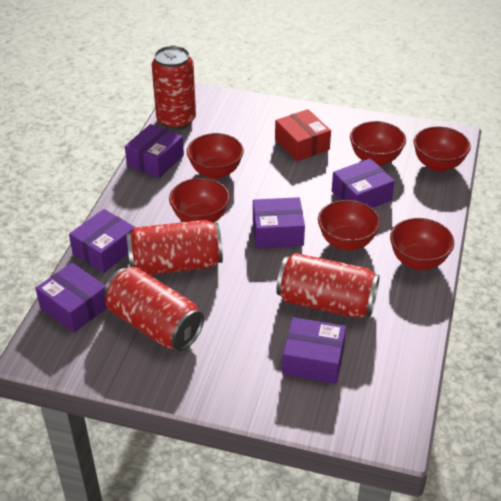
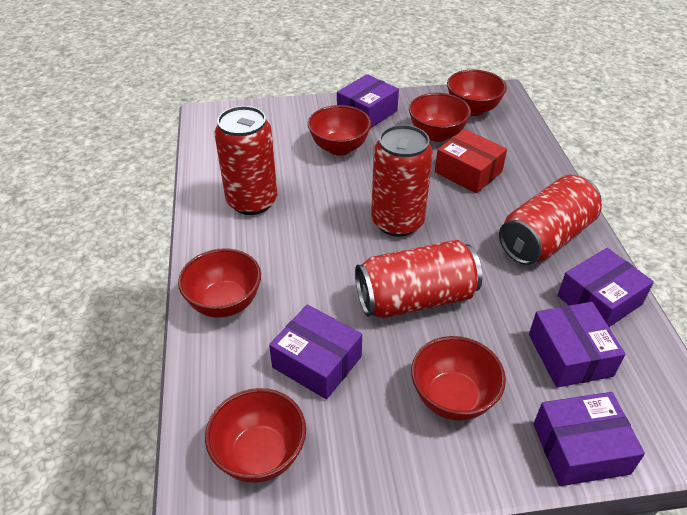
purple box: [35,263,107,333] [69,209,135,273] [125,124,184,178] [253,197,305,248] [282,317,346,384] [332,158,395,208] = 6 -> [269,304,362,399] [337,74,399,129] [529,302,625,388] [533,392,645,486] [557,248,654,327] = 5

